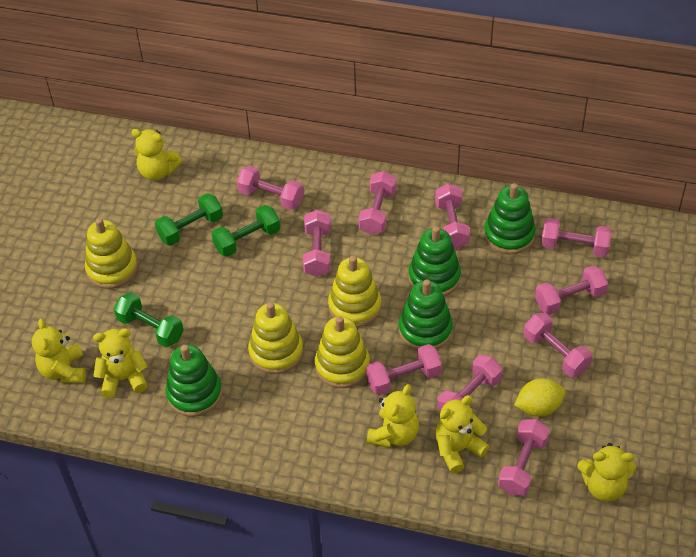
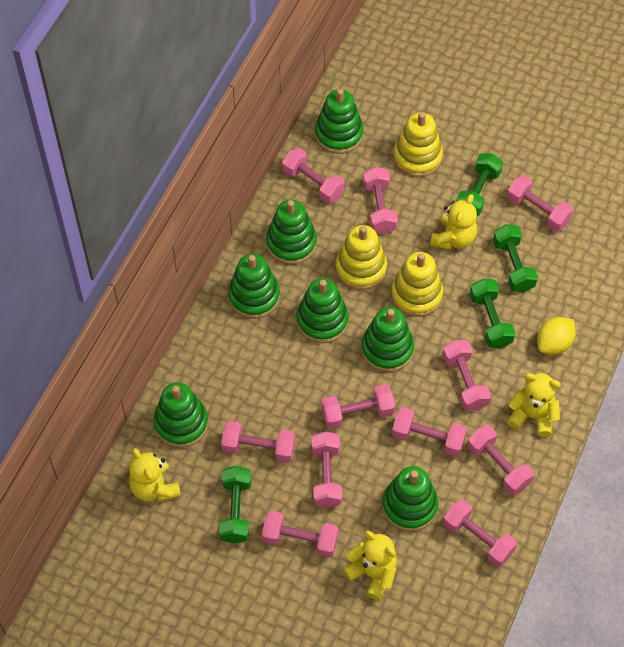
green dumbbell: [113,292,184,347] [155,193,223,246] [212,205,280,257] = 3 -> [219,466,252,544] [457,153,503,216] [470,279,515,348] [493,224,538,292] = 4
green stacking toy: [166,345,222,417] [399,279,453,350] [408,226,461,296] [484,183,536,254] = 4 -> [154,382,209,448] [228,254,280,319] [266,200,317,265] [296,278,349,343] [315,89,364,154] [361,307,414,372] [382,466,438,532] = 7
pink dumbbell: [236,166,304,210] [303,210,331,277] [358,171,396,235] [366,344,442,395] [435,184,470,249] [438,355,502,412] [498,419,550,496] [523,313,592,377] [535,265,608,315] [541,218,612,257] = 10 -> [221,421,295,463] [262,511,339,558] [282,148,345,204] [312,431,342,508] [321,384,395,429] [363,167,398,234] [392,407,467,457] [442,340,491,411] [443,499,517,567] [467,425,534,495] [507,175,574,232] = 11
yellow stacking toy: [85,218,138,289] [248,302,303,374] [315,316,370,388] [328,256,381,328] = 4 -> [336,225,387,290] [391,252,443,317] [393,112,443,177] = 3
yellow teddy bear: [32,318,86,383] [93,328,148,398] [131,129,182,181] [367,384,419,448] [435,395,489,473] [577,443,636,502] = 6 -> [129,448,181,501] [343,531,397,600] [430,194,477,250] [507,373,561,437] = 4

